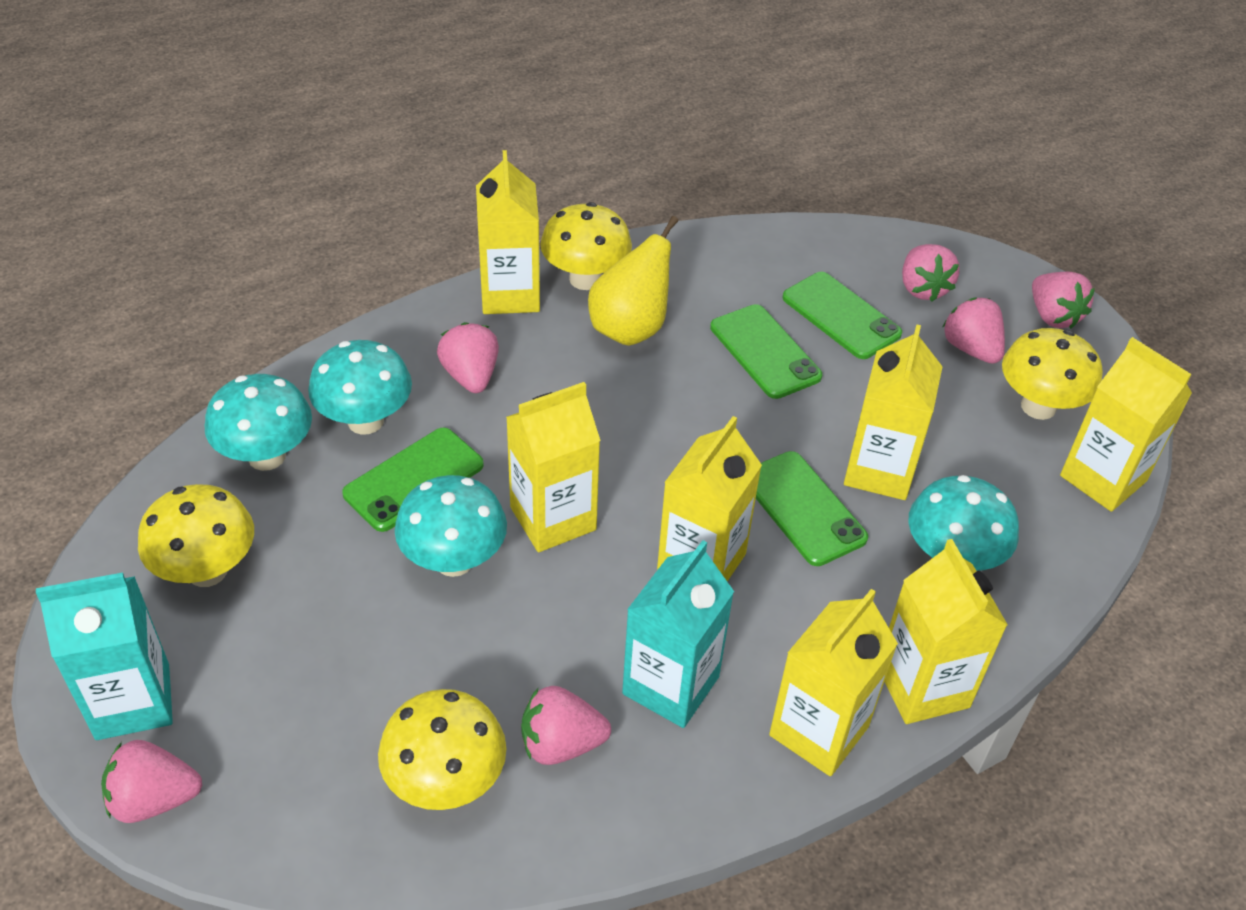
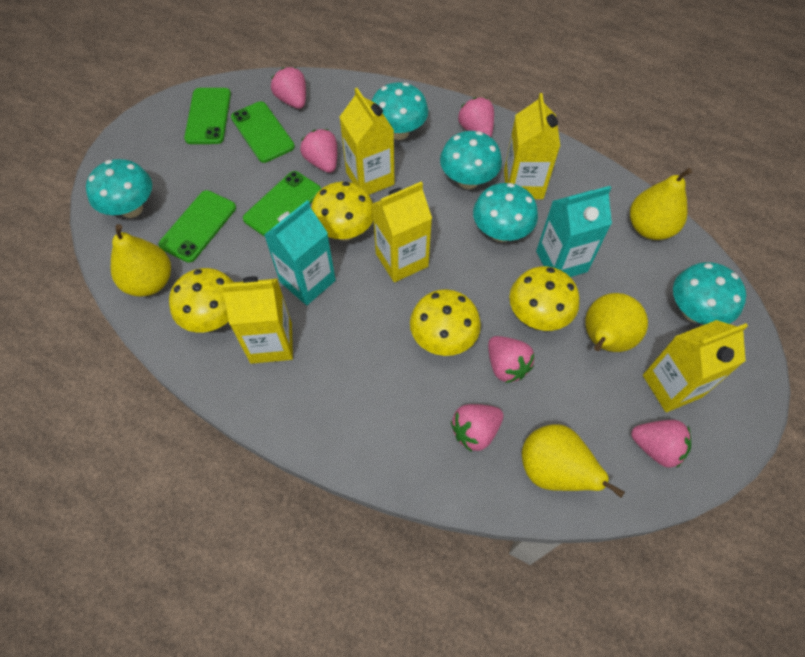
turquoise mushroom: [205,374,312,471] [308,340,412,435] [395,475,507,577] [908,475,1019,571] = 4 -> [86,159,152,218] [372,82,428,140] [440,131,502,189] [473,183,538,242] [673,262,746,325] = 5
yellow carton: [476,150,540,314] [506,382,601,552] [657,416,762,582] [769,589,898,776] [844,324,943,500] [884,539,1008,724] [1060,337,1192,512] = 7 -> [221,276,293,364] [340,88,395,195] [372,181,432,282] [504,93,560,199] [643,320,748,412] = 5
yellow pear: [588,216,678,346] = 1 -> [111,224,171,296] [522,424,625,498] [585,293,648,352] [630,168,692,240] = 4

